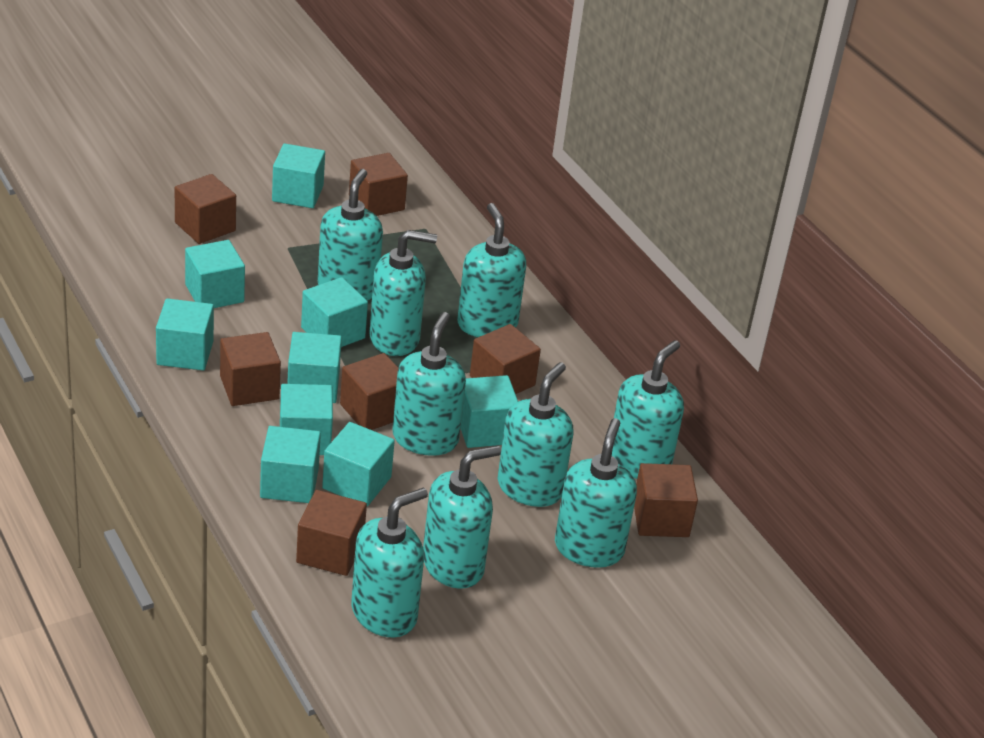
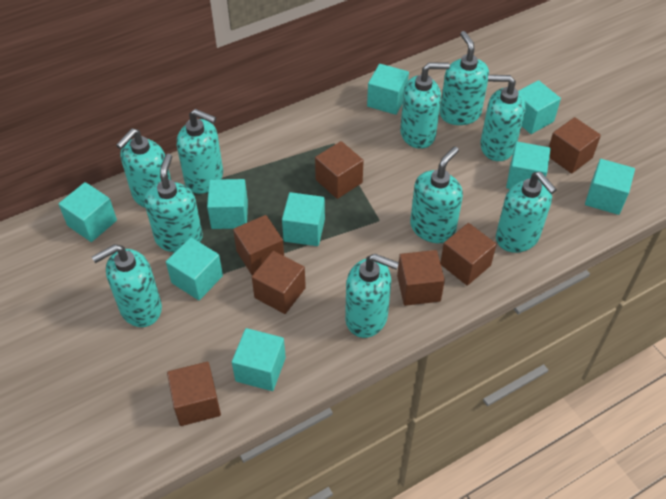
turquoise soap dispenser: [318,169,383,300] [351,488,428,637] [369,230,437,356] [392,312,466,456] [423,445,501,589] [457,203,526,337] [498,362,574,507] [555,418,637,568] [612,340,684,479] = 9 -> [92,244,162,327] [116,128,171,208] [144,154,203,253] [177,109,223,194] [345,254,399,338] [400,63,450,149] [410,146,463,243] [440,31,489,125] [480,75,526,161] [496,172,557,253] = 10

